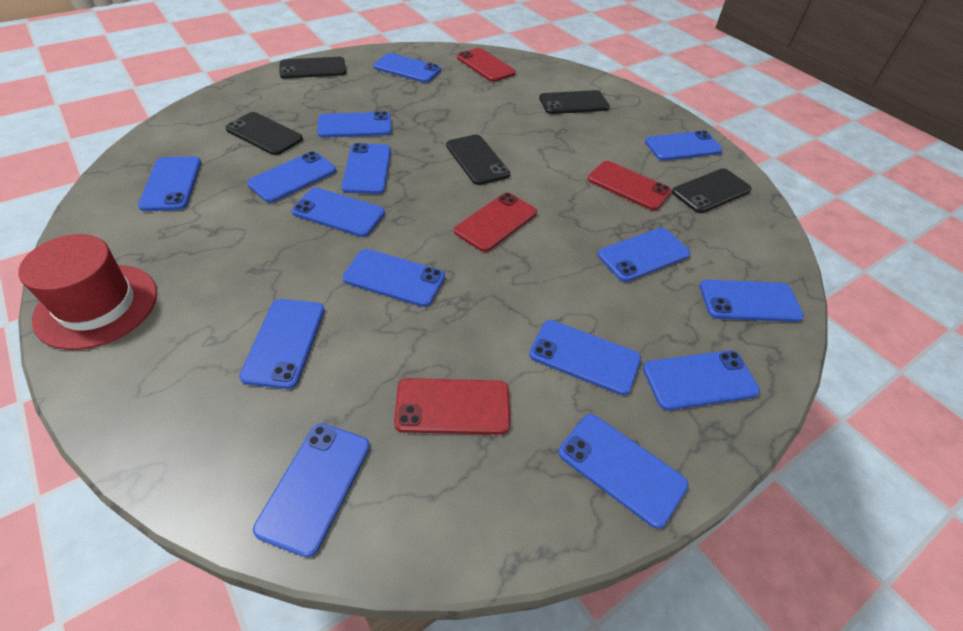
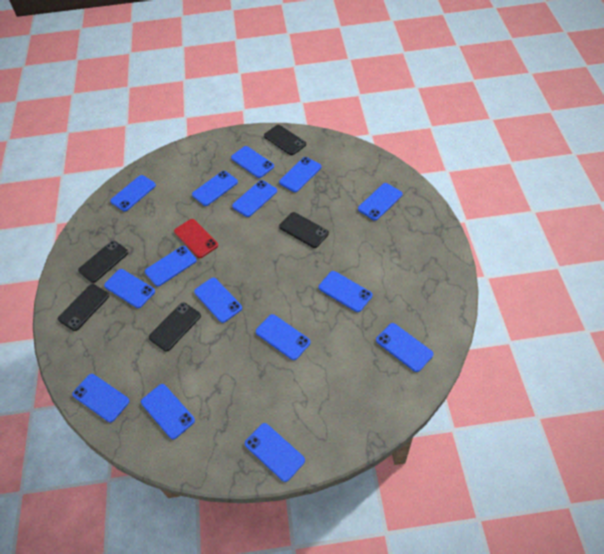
red hat: [18,234,157,350] = 1 -> none = 0
red phone: [394,378,510,435] [454,193,537,252] [457,48,516,82] [588,161,672,211] = 4 -> [174,219,218,258] = 1

